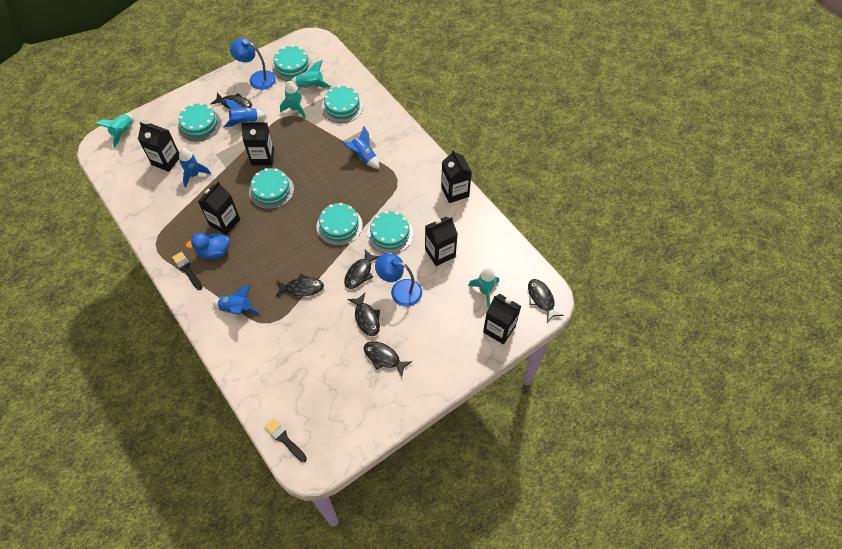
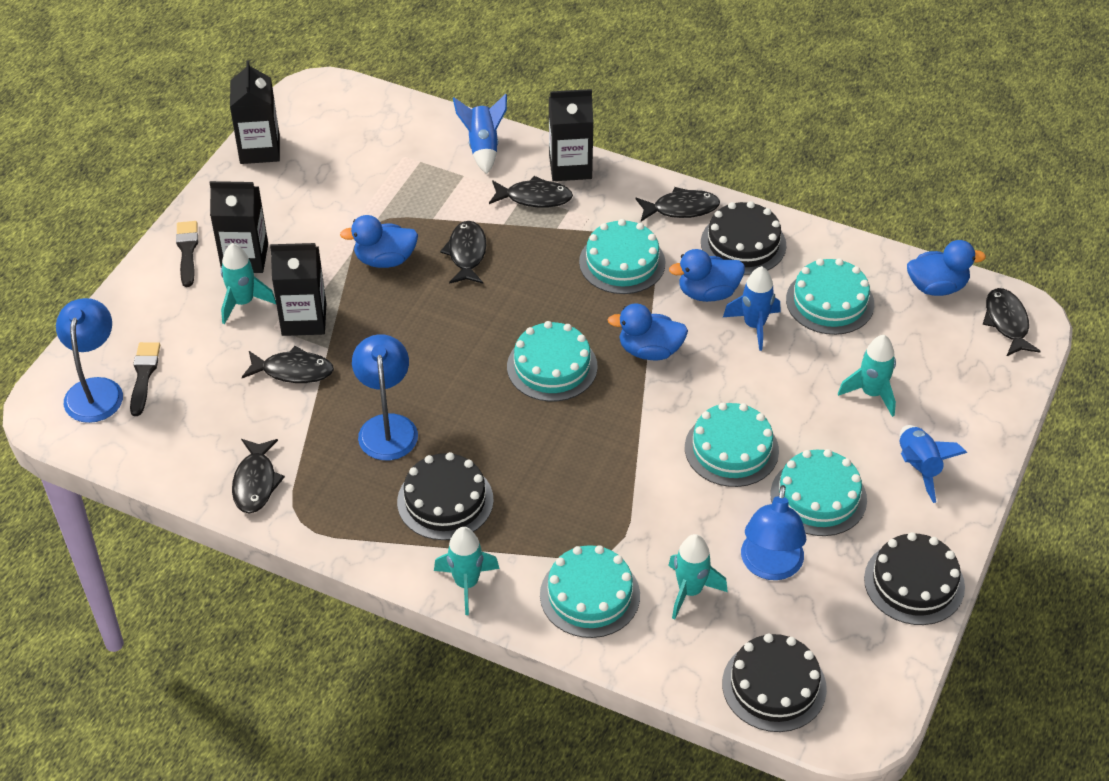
black cake: none = 0 -> [397,452,494,540] [701,201,786,275] [722,634,827,732] [864,532,965,625] = 4
black carton: [138,122,179,172] [198,182,240,235] [241,122,274,166] [425,217,458,266] [441,150,472,203] [483,293,521,344] = 6 -> [210,181,268,273] [230,61,280,164] [270,243,326,336] [549,89,594,181] = 4
blue duck: [185,233,230,259] = 1 -> [340,215,418,268] [608,303,688,360] [669,249,745,302] [907,240,986,296] = 4
blue lamp: [230,38,276,90] [375,253,422,306] = 2 -> [56,298,123,423] [352,334,418,460] [741,485,806,580] = 3
blue rocket: [179,148,211,187] [212,285,261,314] [224,99,266,127] [342,126,379,169] = 4 -> [453,94,507,174] [723,266,780,351] [900,425,967,503] = 3

